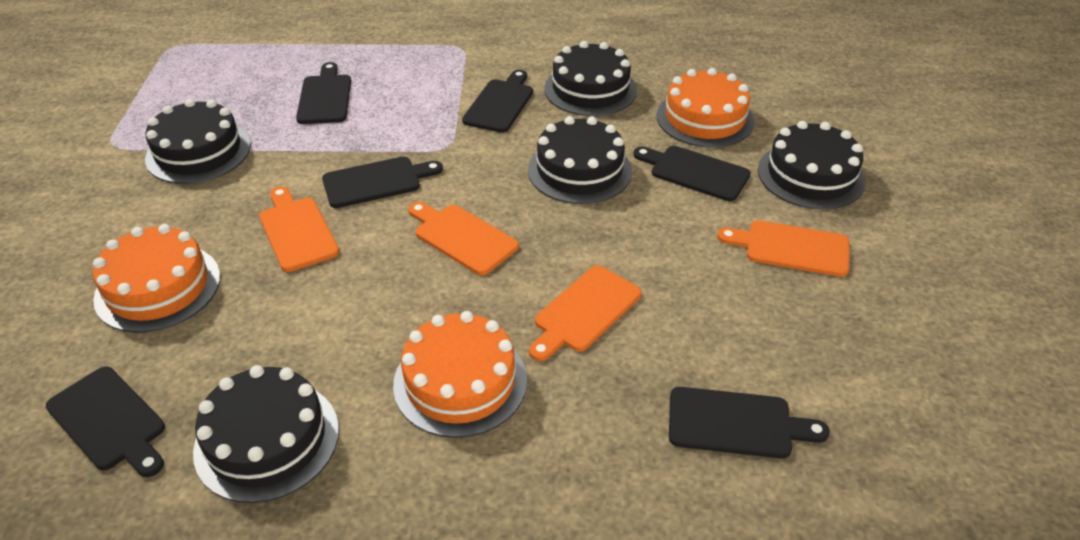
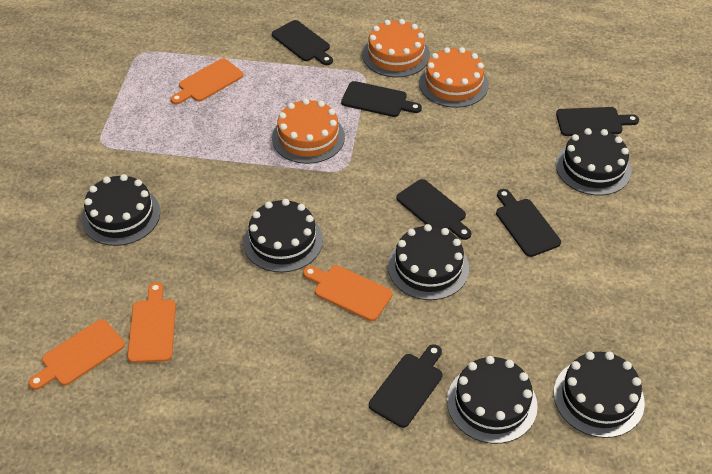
black cake: [145,99,251,184] [193,365,339,503] [528,116,632,204] [545,41,637,116] [758,121,865,210] = 5 -> [81,174,160,246] [243,199,323,272] [388,224,469,300] [447,356,538,444] [554,352,645,438] [556,128,632,195] = 6

